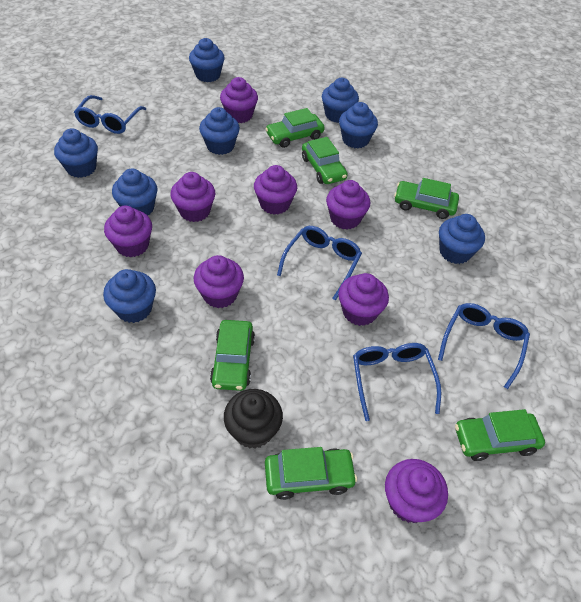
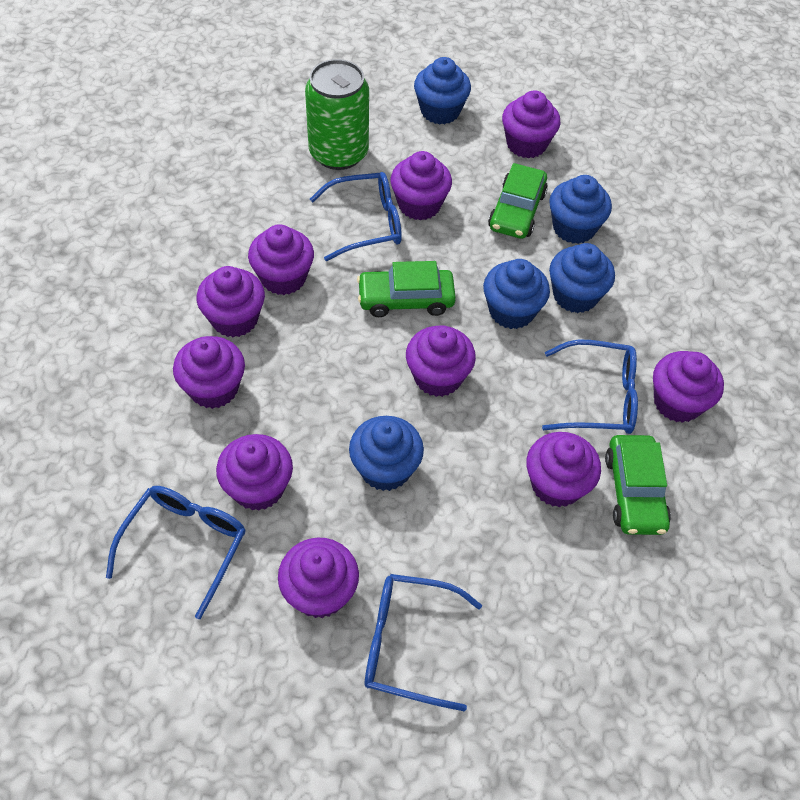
black cupcake: [224,389,283,448] = 1 -> none = 0
blue cupcake: [54,128,98,178] [103,269,156,323] [112,169,158,216] [189,38,225,82] [199,107,240,155] [322,78,359,123] [339,102,378,148] [439,214,485,264] = 8 -> [349,416,424,491] [414,57,471,124] [483,259,550,329] [549,175,612,244] [549,243,615,313] = 5
green can: none = 0 -> [305,59,369,170] = 1
green car: [210,320,255,391] [265,108,325,148] [265,447,357,500] [302,137,348,184] [394,178,459,219] [455,409,545,461] = 6 -> [357,261,456,317] [488,163,548,239] [605,435,671,535] = 3
purple cupcake: [104,206,152,257] [171,172,215,222] [194,255,244,308] [220,77,258,123] [254,165,297,215] [326,180,370,230] [338,273,389,326] [385,459,448,523] = 8 -> [173,336,245,409] [197,266,265,337] [216,434,293,511] [248,224,314,295] [278,538,359,618] [391,151,452,220] [406,325,476,397] [502,90,560,158] [526,432,601,507] [653,351,724,423] = 10

